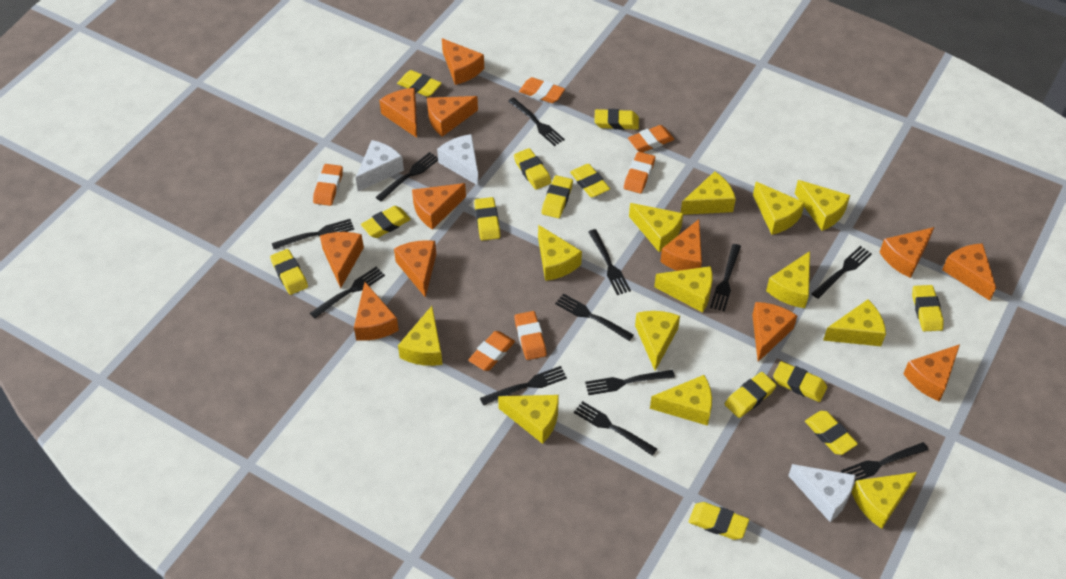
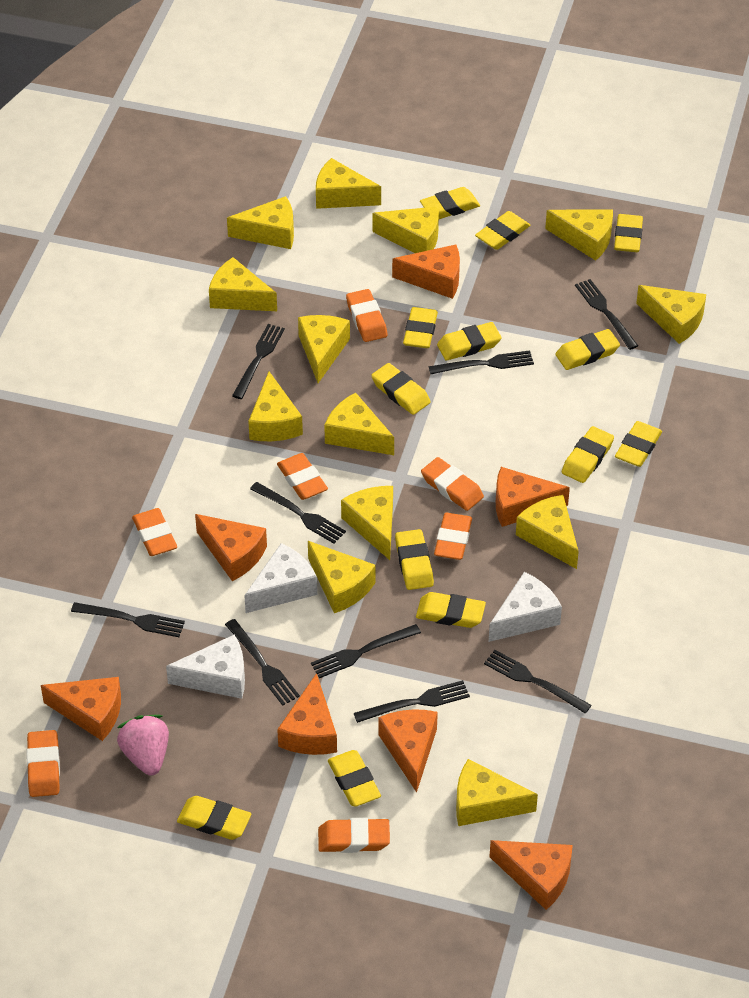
black fork: [272,219,354,249] [310,267,385,318] [376,152,438,201] [480,366,567,406] [508,97,565,146] [555,293,634,341] [574,401,657,456] [585,370,675,395] [588,229,631,295] [710,244,741,312] [812,246,872,299] [841,442,928,482] = 12 -> [71,602,185,637] [225,619,300,706] [232,324,285,399] [250,482,346,544] [311,624,421,678] [354,680,470,723] [429,350,534,374] [484,650,592,714] [575,279,638,350] = 9
orange cheese: [320,232,364,288] [354,282,399,341] [379,88,417,138] [394,240,436,298] [412,183,466,230] [427,96,478,137] [442,38,484,85] [660,219,702,271] [752,302,797,362] [880,227,934,278] [903,344,960,401] [942,243,996,301] = 12 -> [41,677,121,741] [195,514,267,581] [277,673,337,755] [378,709,438,792] [392,244,460,299] [489,840,573,910] [496,467,570,527] = 7
orange eraser: [313,164,343,206] [468,331,515,371] [514,311,547,360] [519,77,565,103] [624,152,655,194] [628,125,674,152] = 6 -> [27,730,60,797] [132,508,177,556] [277,453,328,500] [318,818,390,853] [346,289,388,342] [421,457,484,511] [434,513,472,560] = 7
pink strawberry: none = 0 -> [117,715,169,776] = 1

